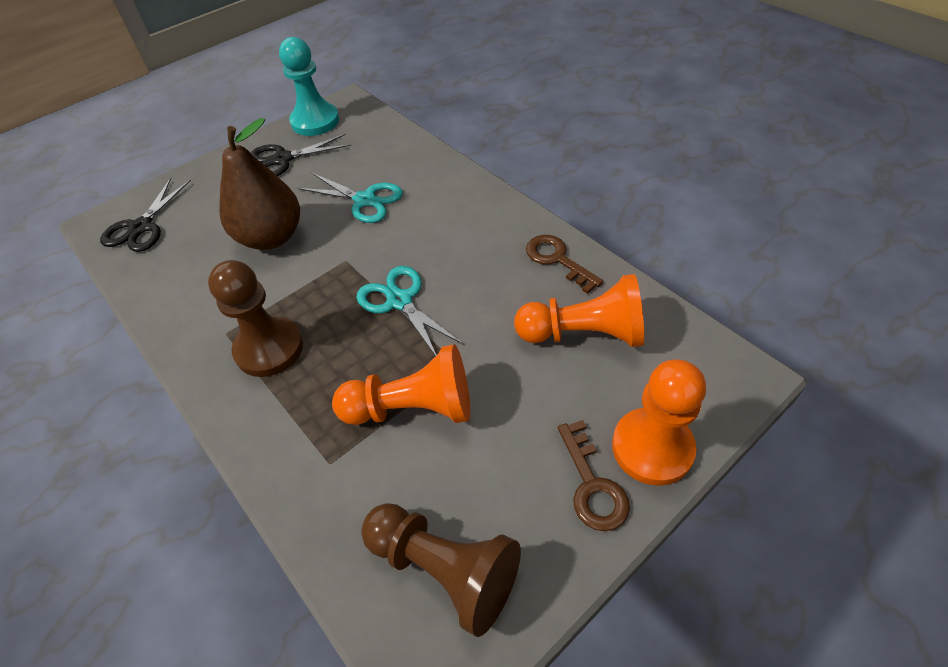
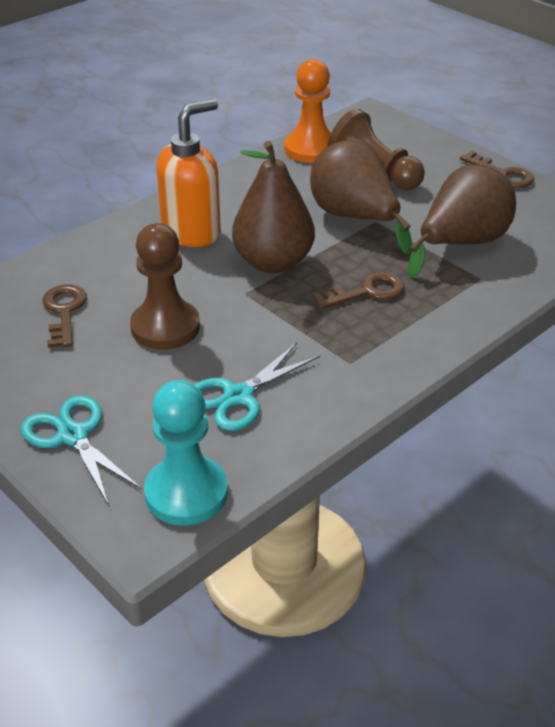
black scissors: [100,178,191,252] [251,134,351,176] = 2 -> none = 0
brown key: [526,235,603,294] [558,420,630,531] = 2 -> [43,285,87,348] [312,272,405,309] [460,151,534,188] = 3
brown pear: [219,118,300,250] = 1 -> [232,141,315,273] [310,140,412,254] [408,164,516,278] = 3
orange pawn: [332,344,470,425] [514,274,644,347] [612,359,706,486] = 3 -> [284,59,331,163] = 1
orange soap dispenser: none = 0 -> [156,99,221,247] = 1

